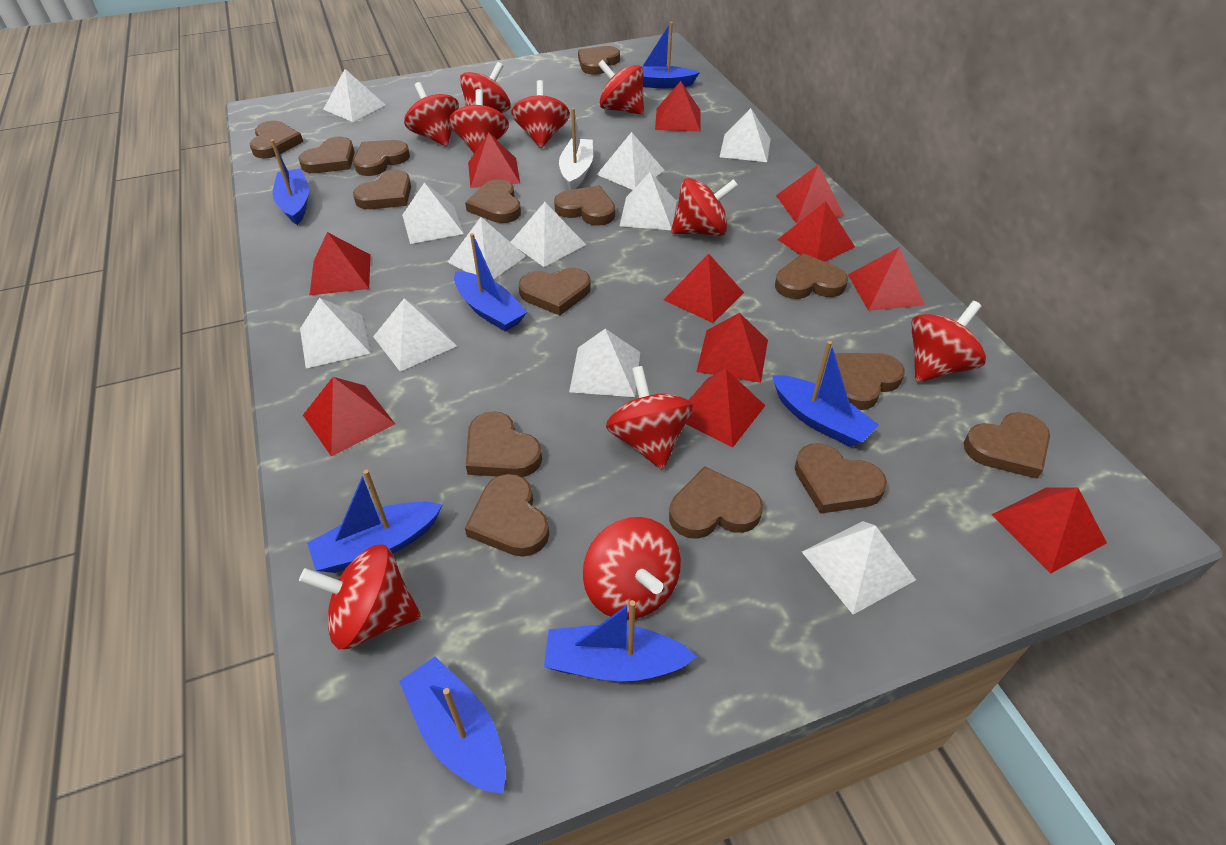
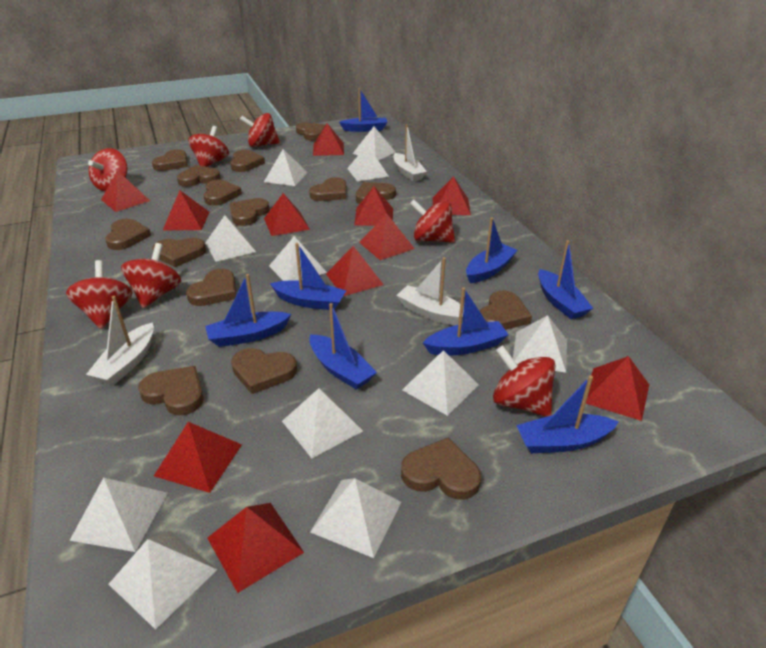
blue boat: [270,139,309,225] [307,470,442,573] [399,656,506,794] [454,233,527,332] [544,600,697,682] [641,22,700,88] [772,341,879,447] = 7 -> [205,274,291,347] [270,243,347,310] [309,303,377,389] [339,88,387,132] [423,287,509,355] [466,217,518,283] [516,375,619,453] [538,240,593,319] = 8
red spinning top: [299,544,421,649] [404,82,459,146] [449,89,509,153] [460,62,510,113] [511,80,570,148] [583,517,681,620] [598,60,644,115] [606,366,693,470] [671,178,738,236] [911,301,986,382] = 10 -> [66,260,133,329] [88,148,128,191] [121,243,181,308] [188,126,229,167] [240,113,280,147] [410,199,455,243] [493,345,556,417] = 7
white boat: [559,108,593,190] = 1 -> [86,296,154,385] [393,124,427,182] [396,257,464,325] = 3

